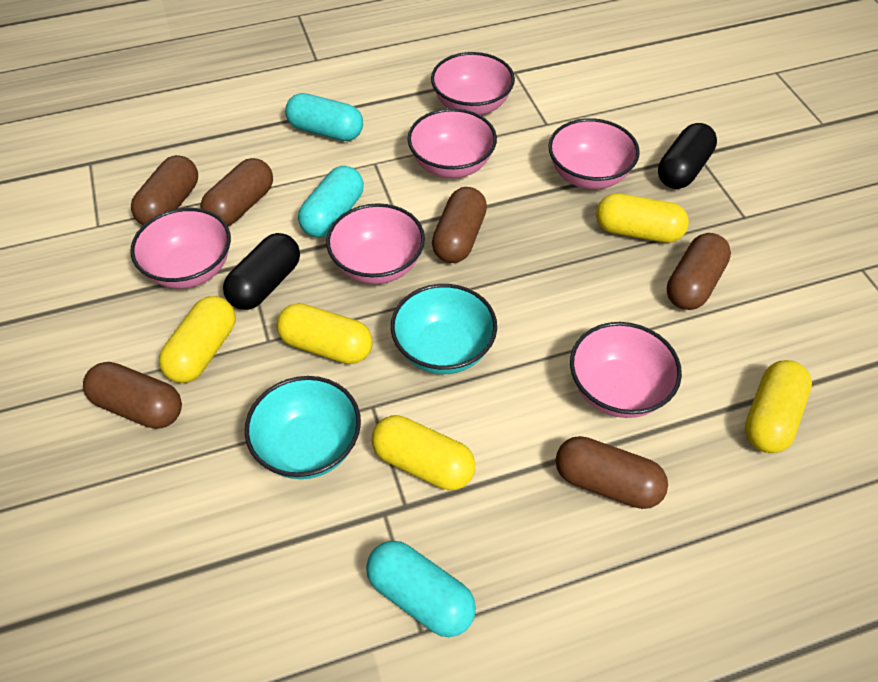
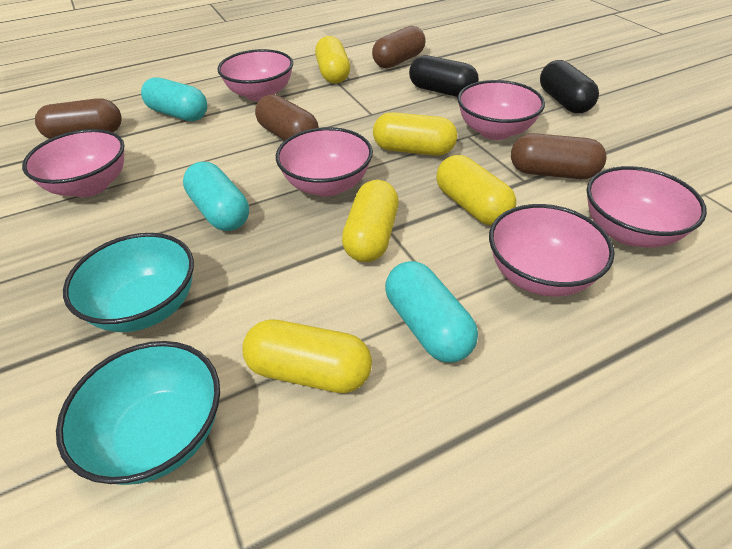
brown capsule: [83,362,182,429] [131,155,198,225] [200,158,273,226] [432,187,487,263] [556,436,668,509] [667,233,731,310] = 6 -> [35,98,122,139] [255,94,319,140] [372,26,426,68] [511,133,607,179] = 4

